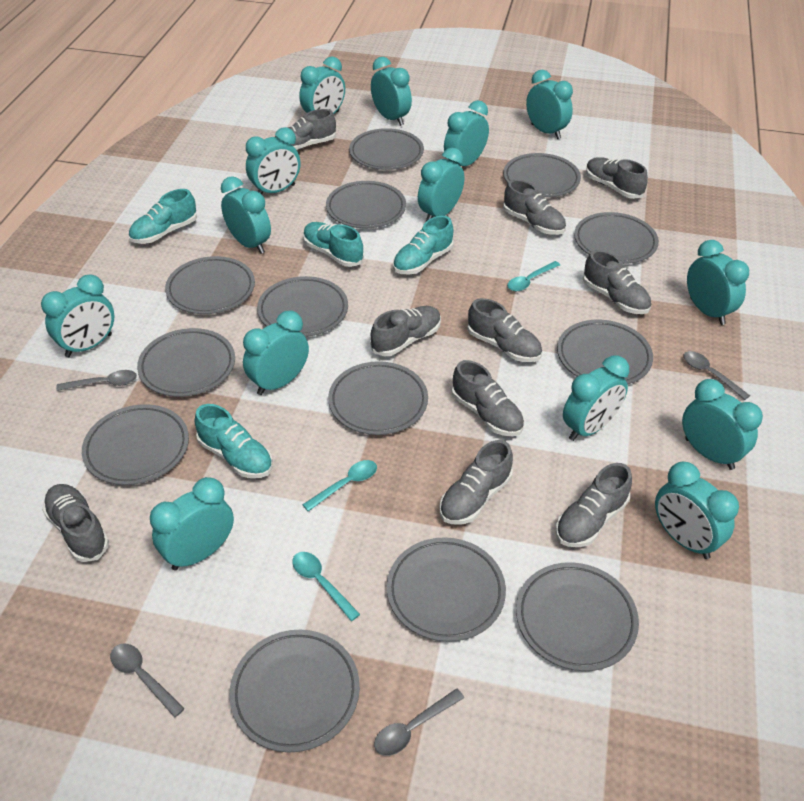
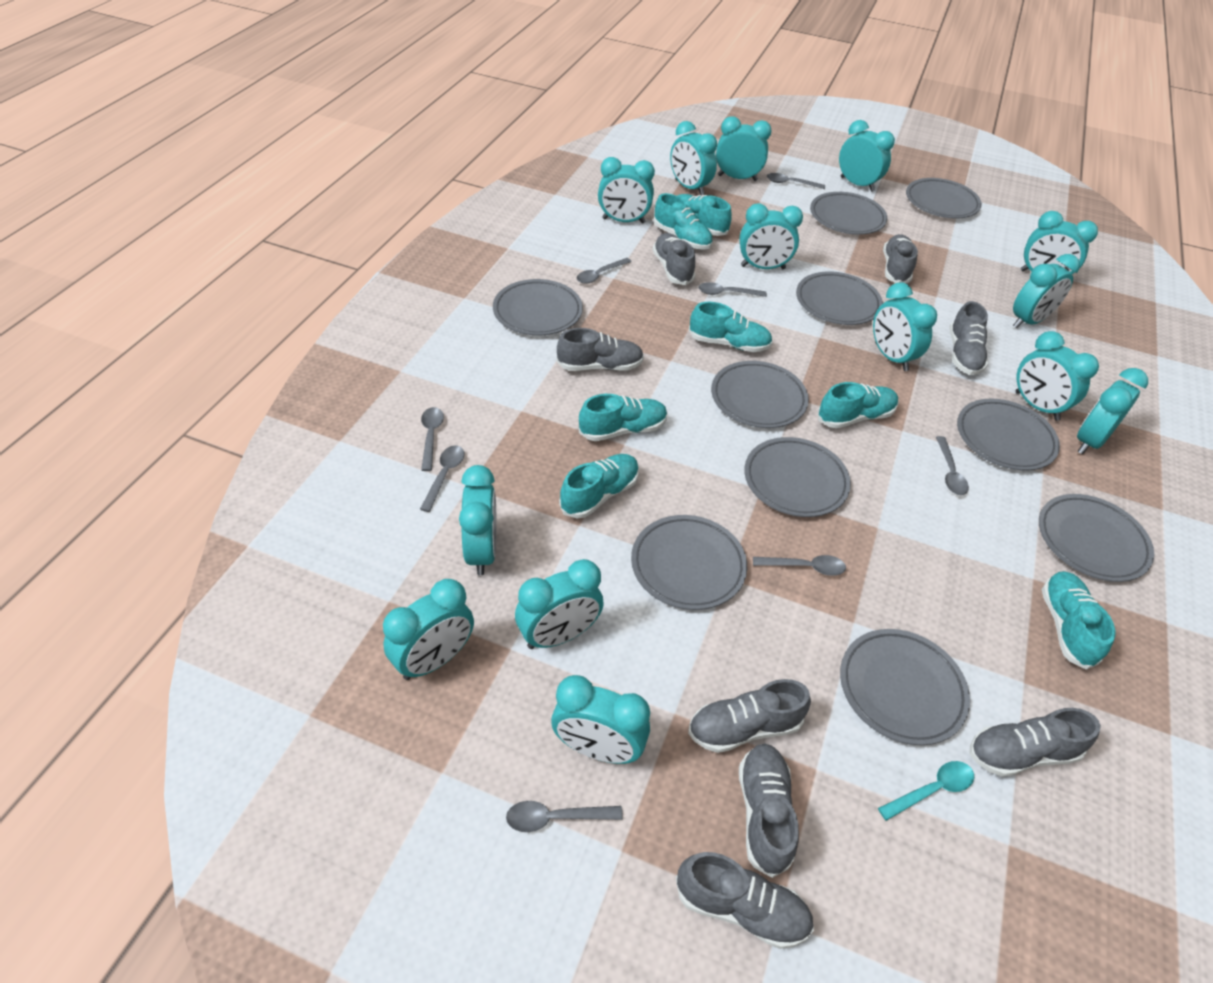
grey plate: [82,404,189,485] [137,328,235,397] [165,256,255,314] [229,630,360,752] [257,276,348,337] [326,181,406,228] [328,361,428,435] [349,128,424,170] [387,537,506,642] [503,153,581,197] [516,562,639,671] [557,320,653,385] [574,212,659,264] = 13 -> [493,279,583,335] [631,515,747,610] [711,361,809,428] [744,437,851,517] [796,271,883,325] [810,192,887,235] [840,629,970,745] [906,178,982,218] [957,399,1060,471] [1039,494,1154,582] = 10
grey shoe: [42,484,109,562] [275,109,336,150] [370,306,441,356] [440,440,513,524] [452,360,524,436] [468,298,542,362] [503,180,566,235] [556,463,632,547] [583,250,651,314] [586,157,648,199] = 10 -> [557,328,644,371] [653,233,695,285] [676,852,814,949] [688,679,811,753] [739,744,799,878] [883,234,918,283] [949,301,988,375] [970,708,1101,777] = 8
grey spoon: [56,370,137,391] [110,643,185,718] [374,688,464,756] [683,351,750,400] = 4 -> [420,445,465,512] [421,407,444,471] [506,801,623,832] [576,258,632,284] [698,282,767,297] [753,555,846,576] [767,173,825,189] [936,436,969,495] = 8
turquoise shoe: [128,189,197,244] [195,404,273,478] [303,222,364,267] [393,216,454,274] = 4 -> [559,454,639,519] [579,394,668,441] [653,193,713,250] [678,194,732,236] [689,302,773,352] [818,382,898,429] [1042,571,1115,670] = 7
turquoise spoon: [292,552,360,621] [303,460,377,511] [507,261,560,291] = 3 -> [878,761,974,821] = 1

